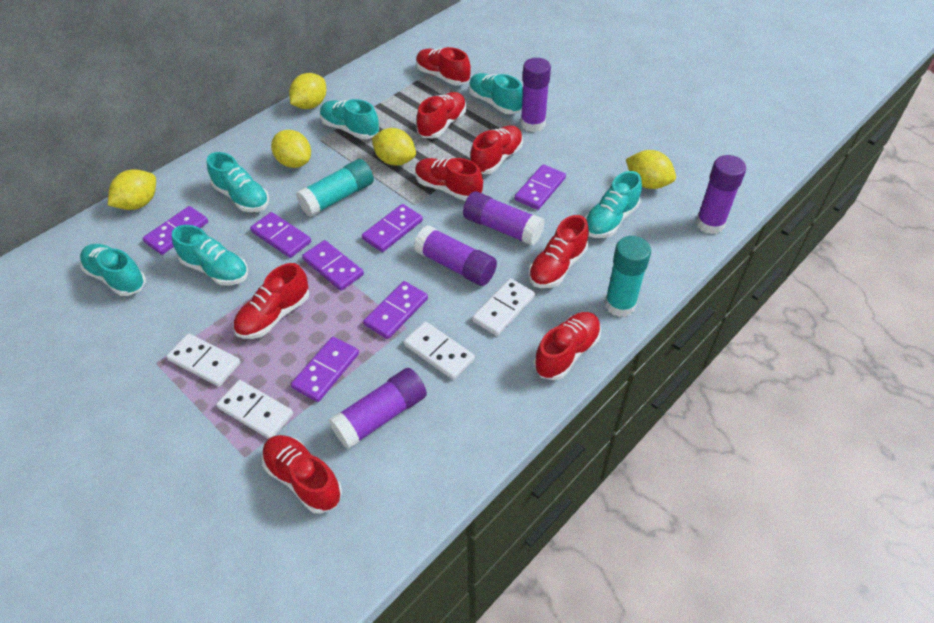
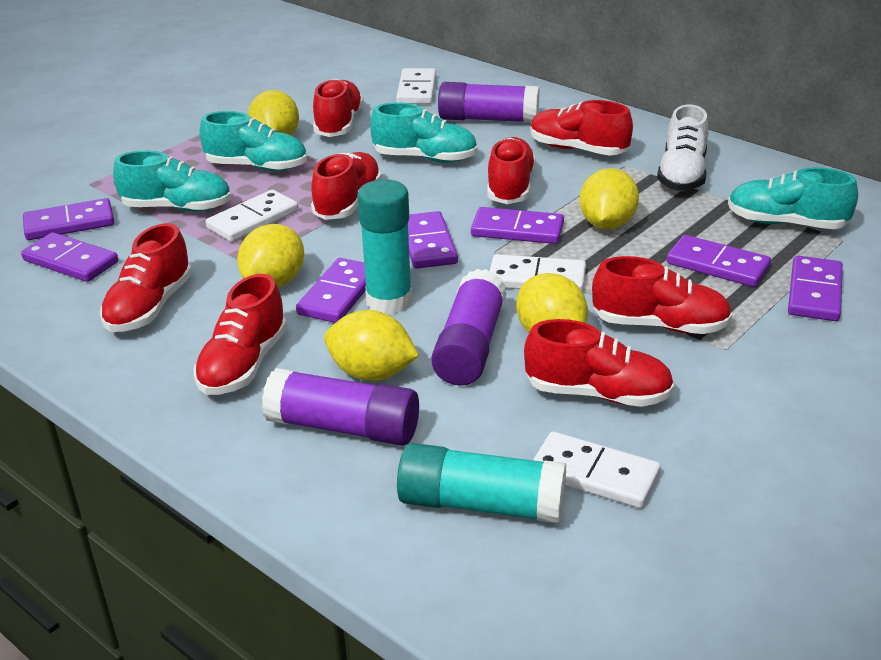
purple glue stick: [329,368,427,449] [414,225,497,286] [463,191,545,246] [521,58,551,132] [696,155,746,234] = 5 -> [262,368,419,446] [431,269,506,386] [438,82,539,123] = 3
turquoise shoe: [80,244,146,296] [172,225,248,285] [207,152,269,212] [320,99,379,139] [469,73,523,114] [585,171,642,238] = 6 -> [113,150,231,212] [199,111,307,171] [370,102,477,162] [728,167,858,229] = 4
white shoe: none = 0 -> [657,104,709,191] = 1

